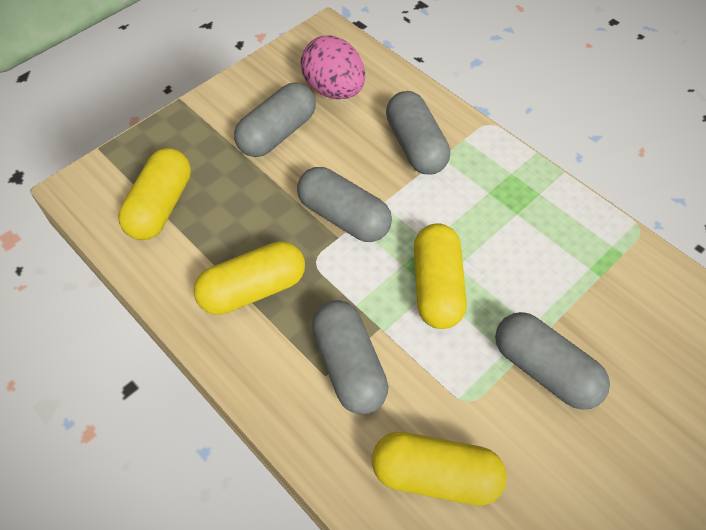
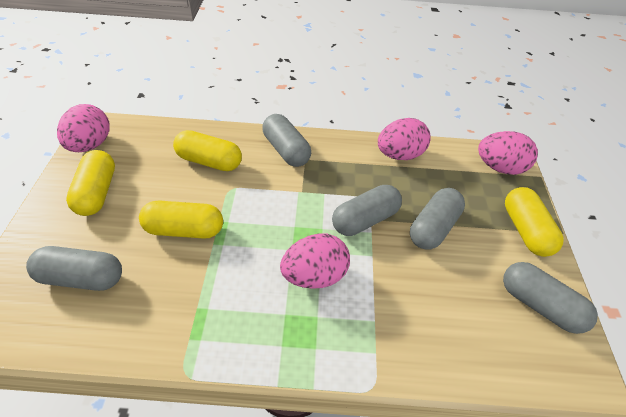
pink egg: [301,35,365,99] = 1 -> [57,104,110,152] [280,233,350,289] [378,118,431,160] [478,131,538,175] = 4

